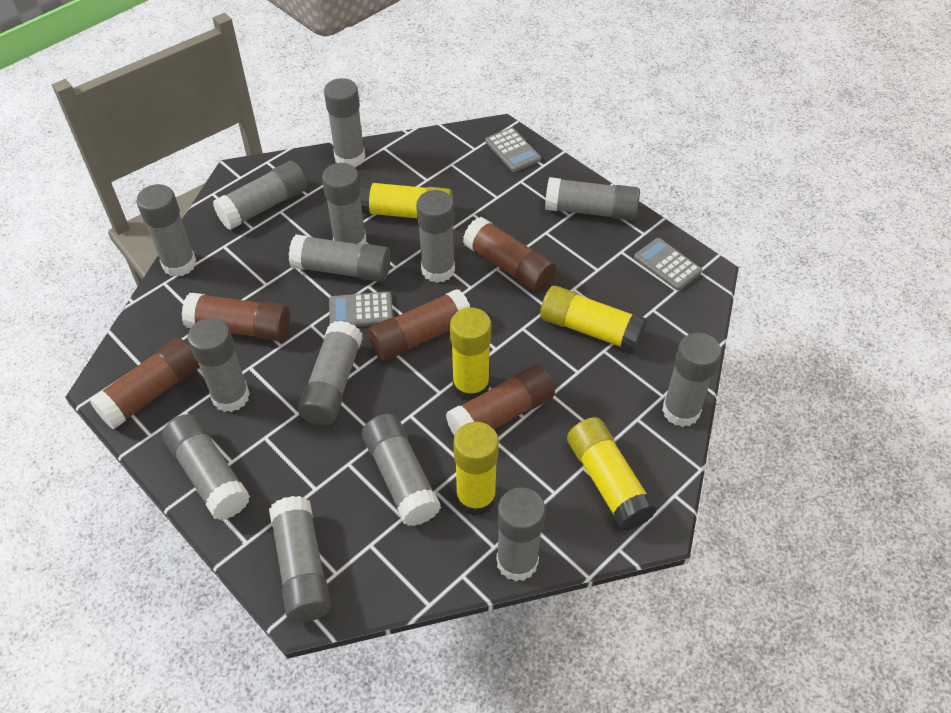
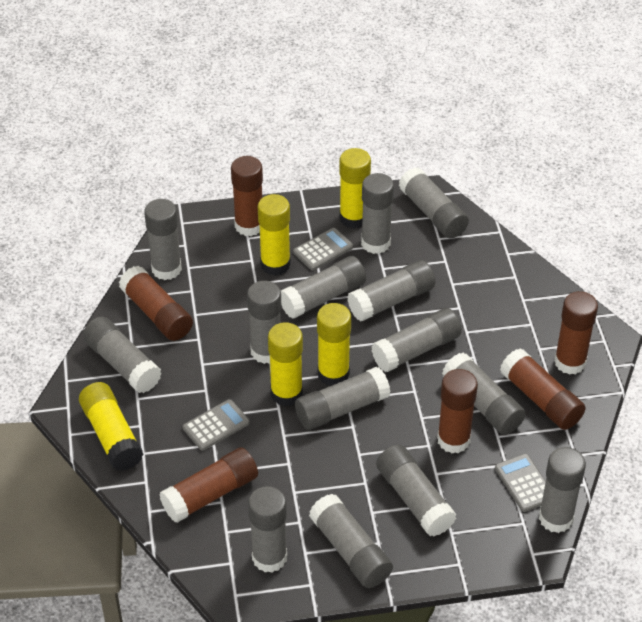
brown glue stick: [89,337,200,429] [182,293,290,341] [368,289,470,361] [446,364,555,436] [463,217,556,293] = 5 -> [119,266,193,341] [159,447,258,523] [231,156,263,236] [437,369,478,453] [500,348,586,430] [554,291,598,375] = 6

